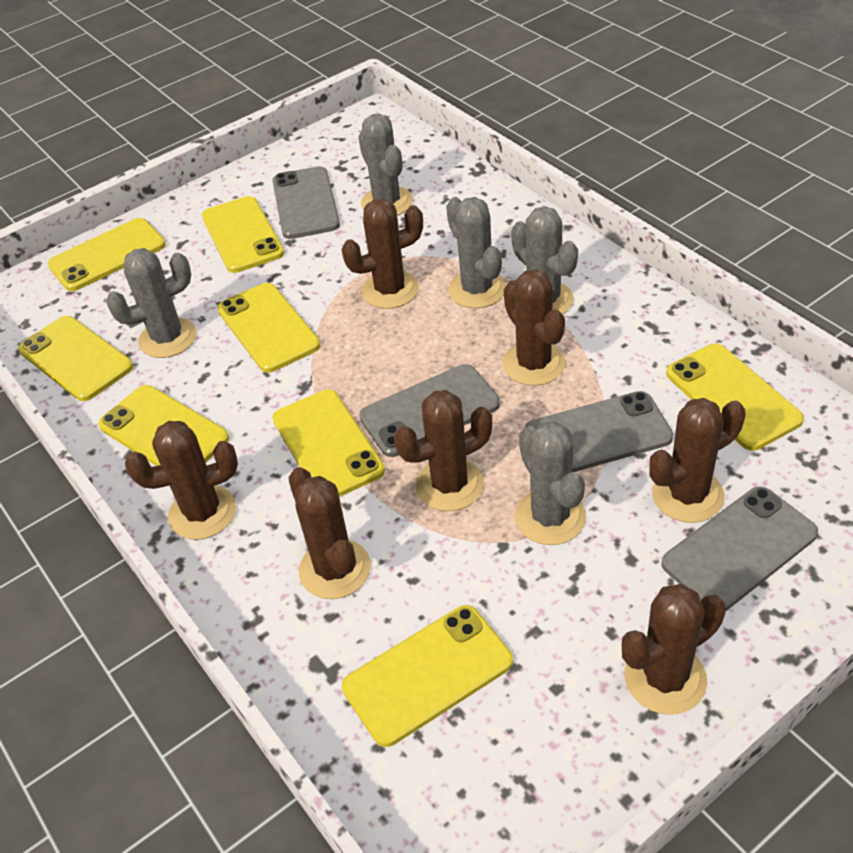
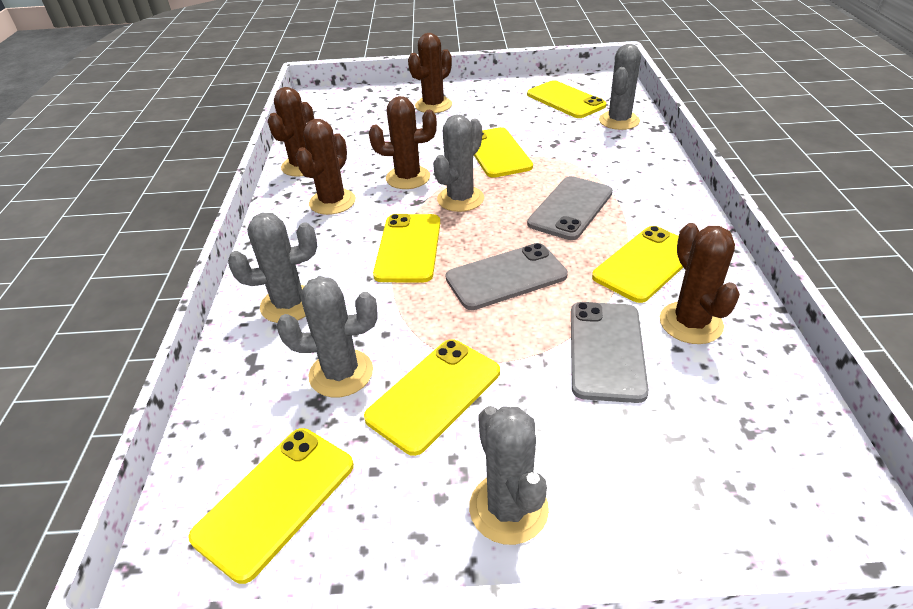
brown cactus: [125,421,238,540] [288,467,371,599] [341,199,423,309] [394,390,492,511] [503,269,565,386] [622,584,726,715] [649,398,746,523] = 7 -> [268,87,314,177] [296,119,356,215] [369,96,437,189] [408,33,452,113] [660,223,740,344] = 5
grey phone: [272,166,340,239] [359,364,500,457] [525,391,673,472] [662,486,818,611] = 4 -> [445,243,568,310] [527,176,613,240] [571,302,649,403] = 3
yellow phone: [18,316,133,401] [47,218,166,291] [98,385,229,466] [202,196,284,273] [217,283,320,373] [272,390,385,497] [342,605,513,747] [666,344,804,451] = 8 -> [188,428,354,584] [364,339,500,456] [373,214,440,282] [474,127,533,178] [527,80,606,118] [592,226,683,303] = 6

